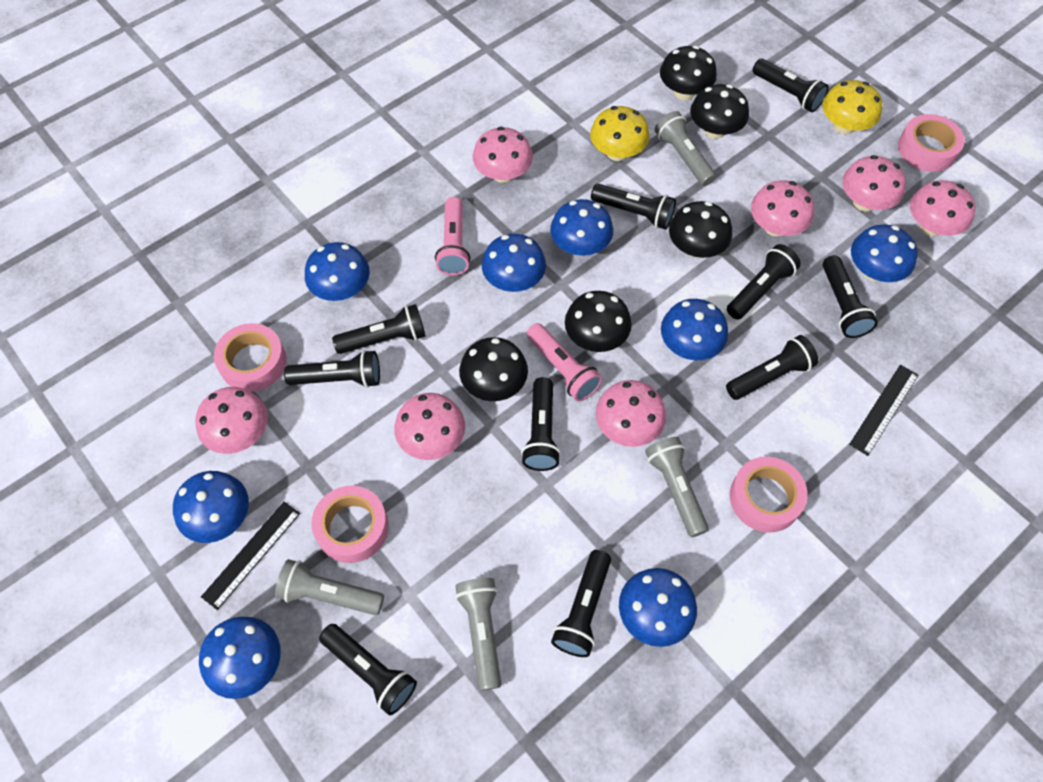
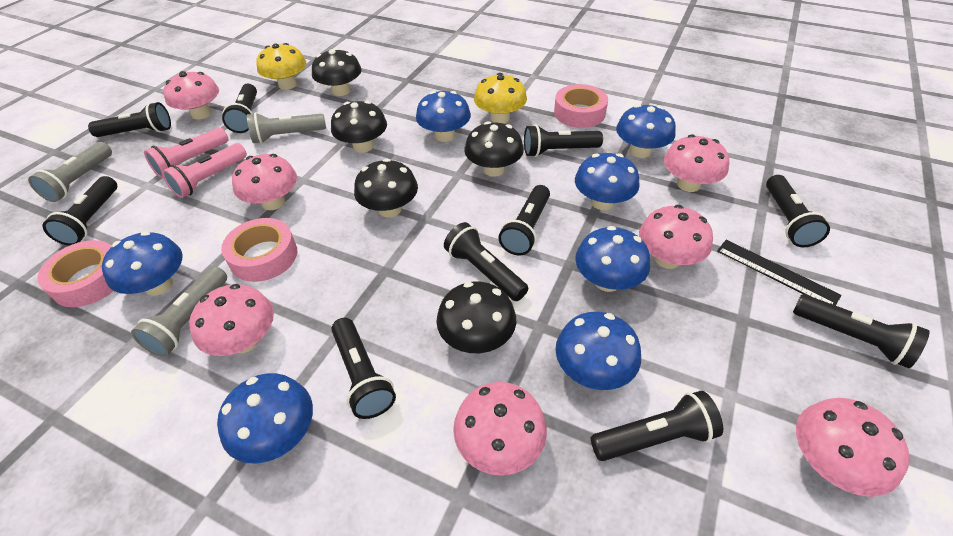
black ruler: [201,502,300,610] [849,365,919,456] = 2 -> [717,240,841,306] = 1
blue mushroom: [173,471,249,543] [199,617,281,699] [305,242,370,301] [482,234,546,292] [550,199,613,256] [619,568,697,647] [661,299,728,360] [851,225,918,282] = 8 -> [102,231,183,296] [217,373,313,463] [416,91,471,142] [556,312,641,390] [575,153,640,210] [575,226,650,292] [616,104,676,158] = 7
grey flashlight: [275,559,384,615] [455,578,501,691] [645,437,709,537] [655,111,716,186] = 4 -> [28,142,112,202] [131,266,227,357] [247,112,326,143] = 3
pink tape: [214,323,286,392] [311,486,389,563] [730,457,808,533] [898,114,965,172] = 4 -> [37,240,113,307] [221,218,297,282] [554,84,608,128] = 3

